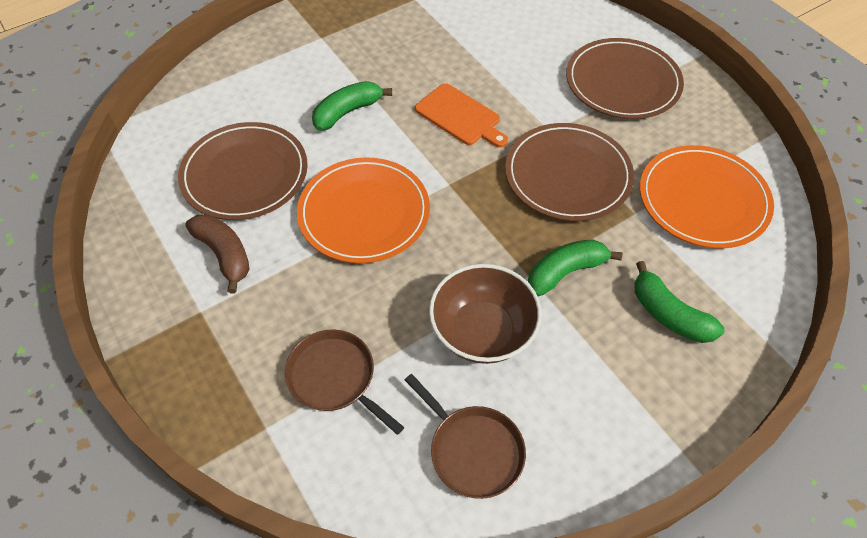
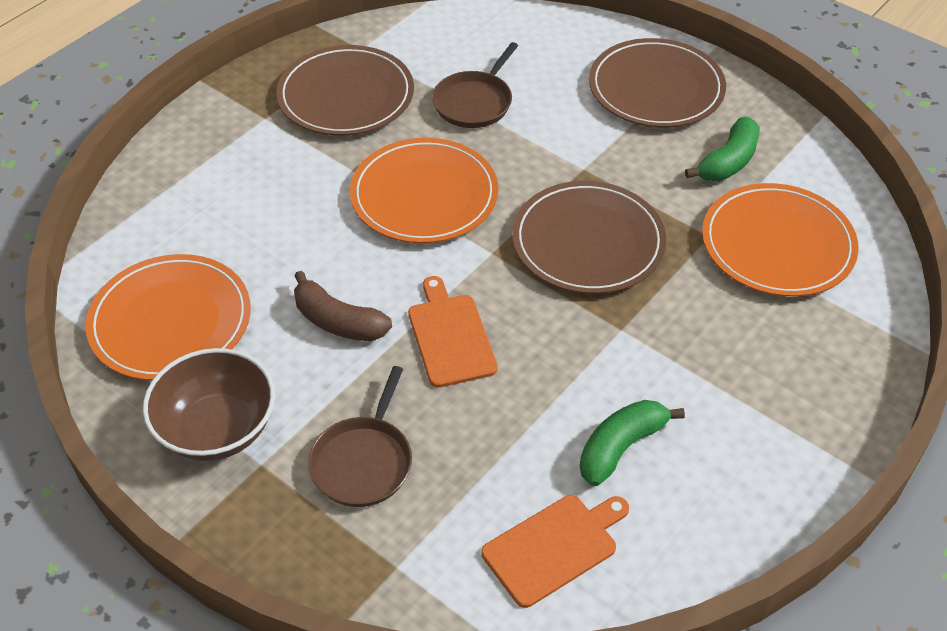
green banana: [312,81,392,131] [528,239,622,296] [634,261,725,343] = 3 -> [580,400,685,486] [685,117,760,181] = 2
orange cutting board: [415,83,508,148] = 1 -> [408,276,498,388] [481,495,629,608] = 2
orange plate: [297,157,430,263] [640,145,774,248] = 2 -> [85,254,251,381] [350,138,498,243] [702,183,859,297] = 3

